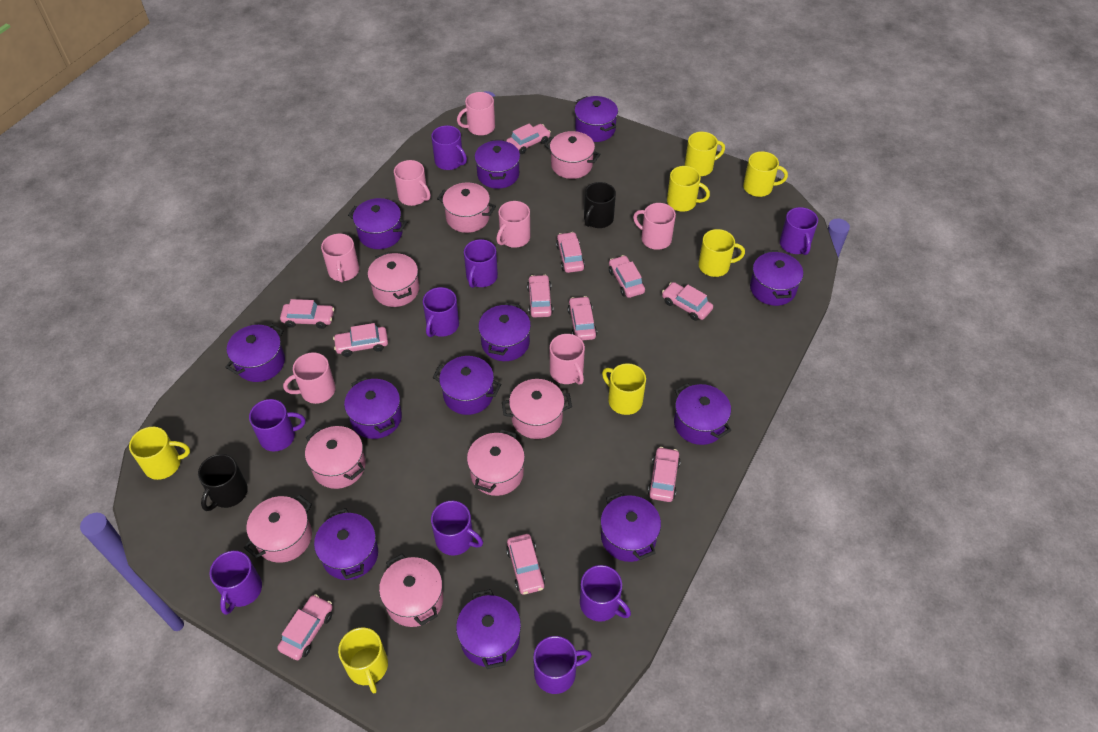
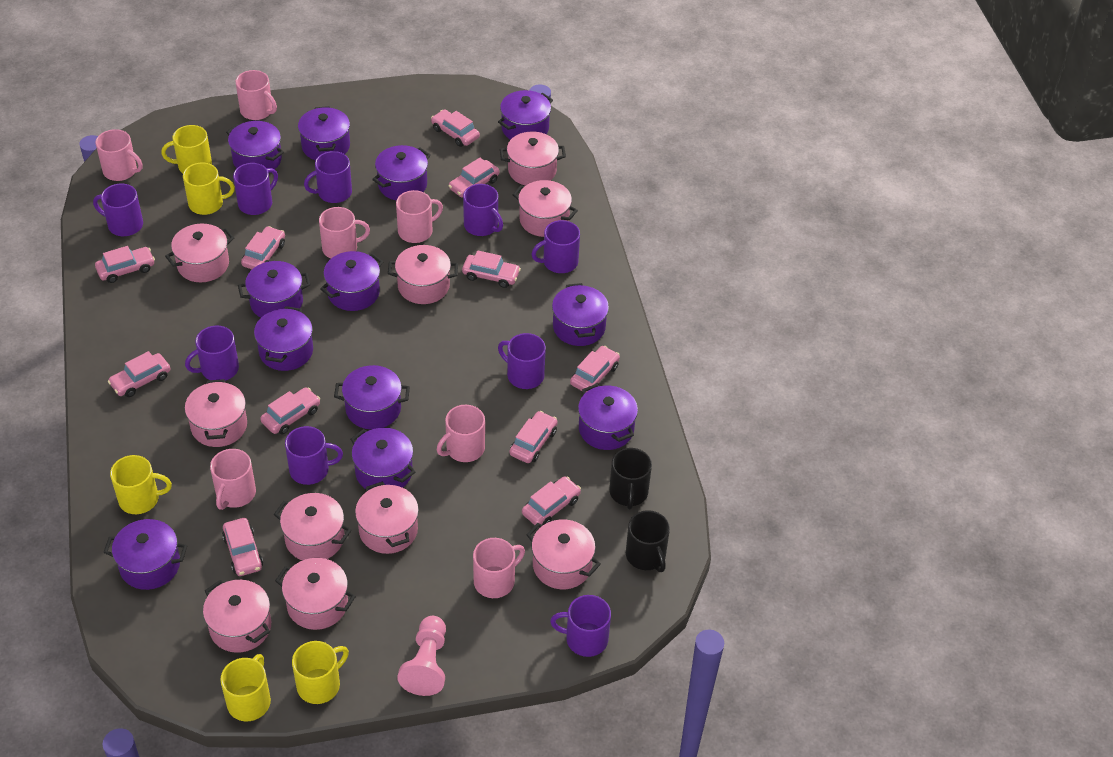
pink pawn: none = 0 -> [397,616,446,696] = 1
pink pot: [244,495,312,563] [305,426,366,489] [368,252,419,307] [379,554,443,627] [437,182,496,233] [467,429,525,496] [502,379,572,439] [544,131,600,179] = 8 -> [165,224,234,282] [185,379,247,447] [203,580,271,653] [274,493,352,561] [275,558,356,630] [355,481,419,554] [388,245,458,304] [500,132,566,186] [513,180,578,237] [526,519,601,589] = 10
yellow mug: [129,427,190,480] [338,627,388,693] [602,363,646,415] [667,166,710,212] [685,132,725,176] [698,229,745,277] [743,151,788,197] = 7 -> [110,455,172,514] [161,125,212,173] [183,162,235,215] [220,654,271,721] [292,641,349,704] = 5

